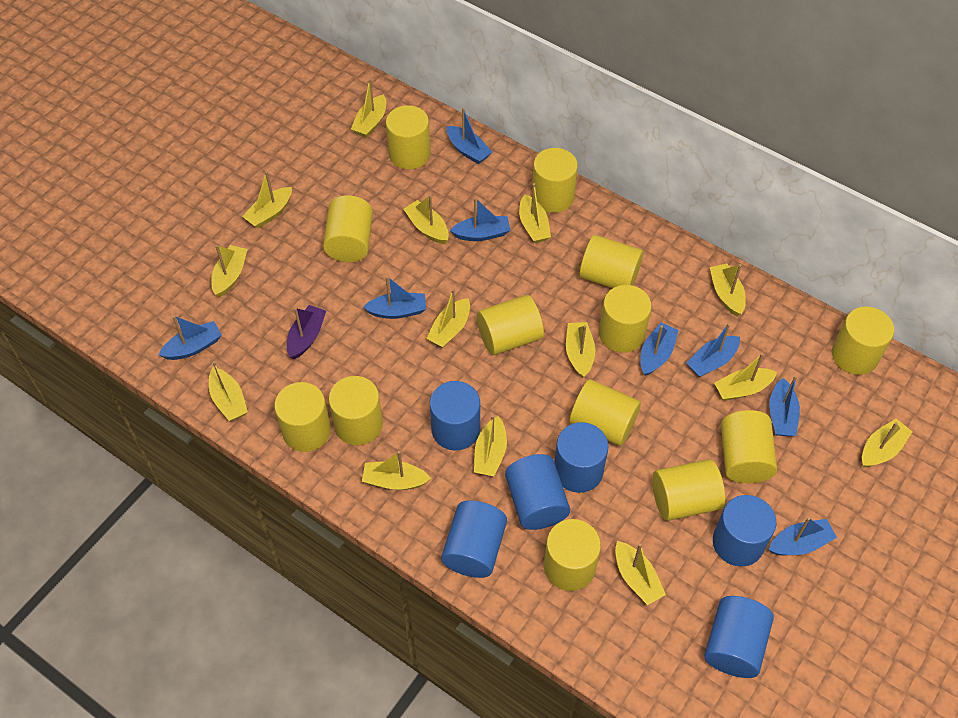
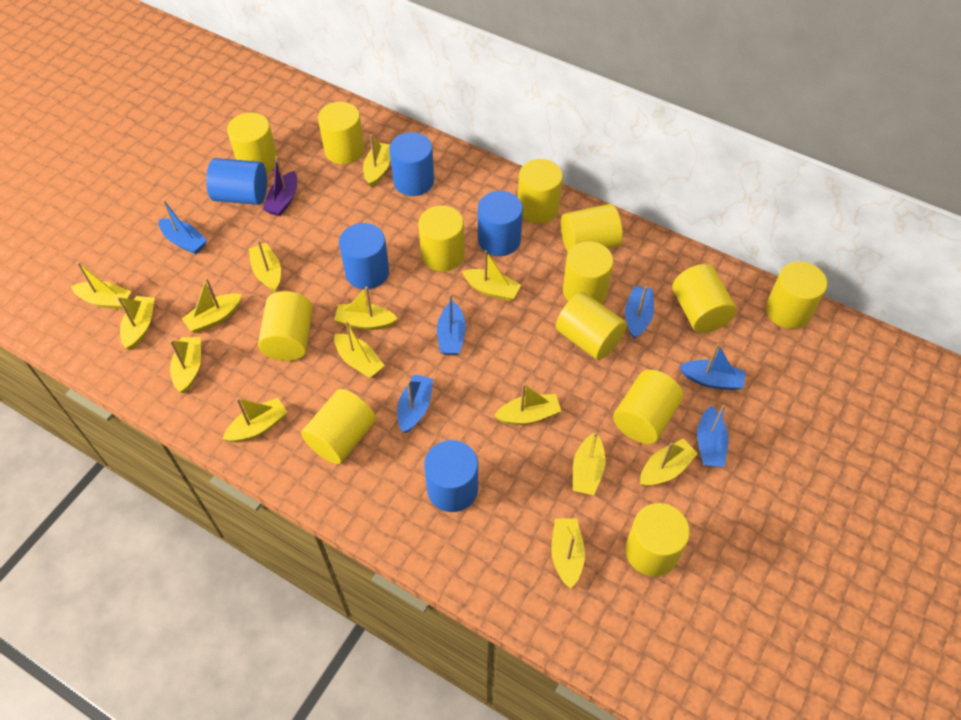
blue boat: [159,315,222,360] [363,276,426,319] [447,108,492,164] [450,197,510,241] [640,323,679,376] [687,323,740,377] [769,375,800,436] [769,517,837,555] = 8 -> [159,200,207,254] [397,374,433,433] [437,294,466,355] [625,286,654,339] [679,344,746,390] [697,405,728,467] = 6
blue cylinder: [430,381,480,450] [441,500,507,578] [505,454,570,530] [554,422,608,493] [704,596,774,678] [713,495,776,567] = 6 -> [206,158,267,205] [339,223,389,289] [389,132,434,196] [424,440,478,512] [478,191,523,256] = 5

